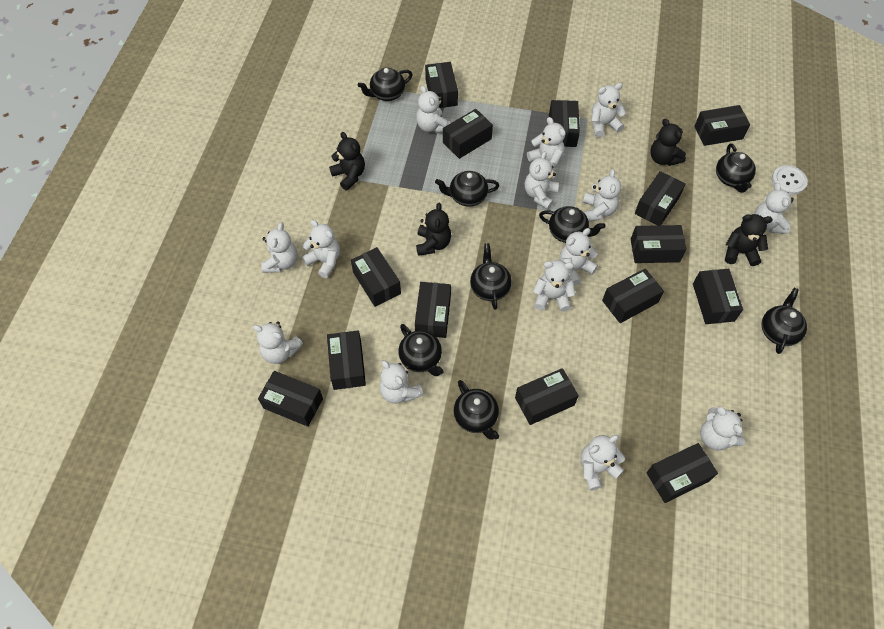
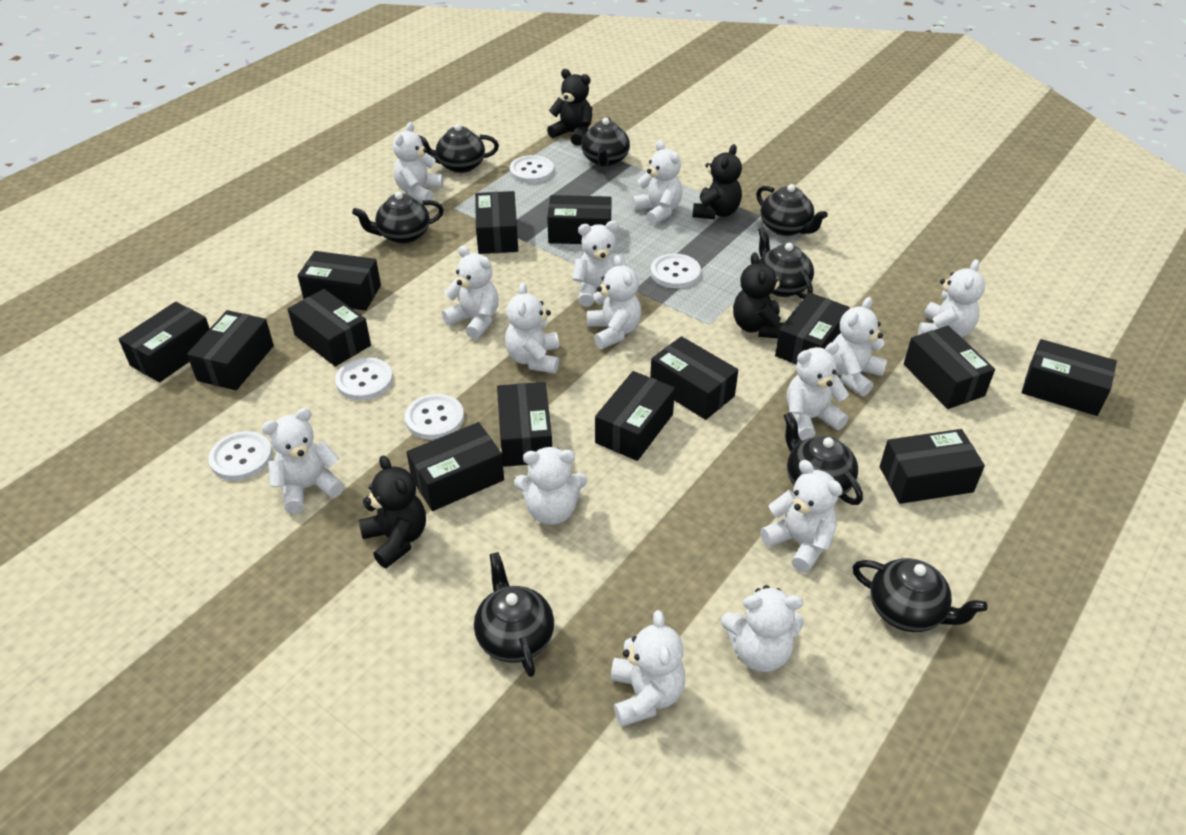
white button: [772,165,808,195] = 1 -> [209,431,273,481] [335,357,393,400] [405,394,464,440] [510,155,554,183] [651,253,701,289] = 5

